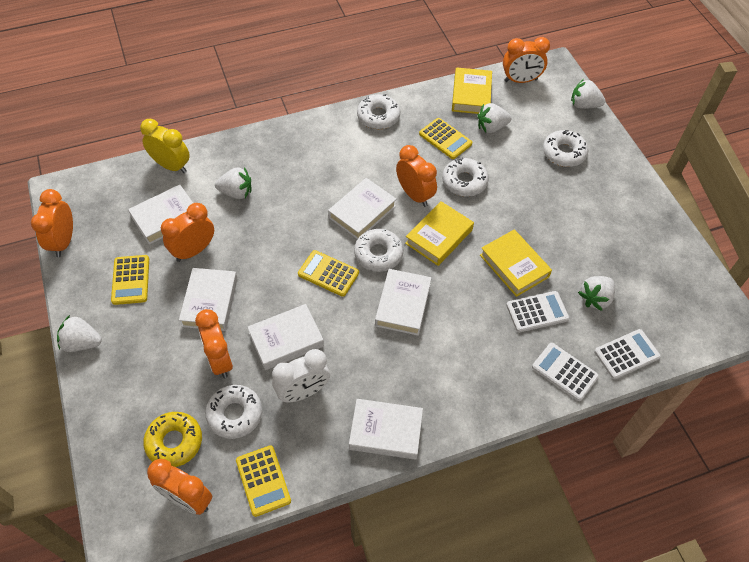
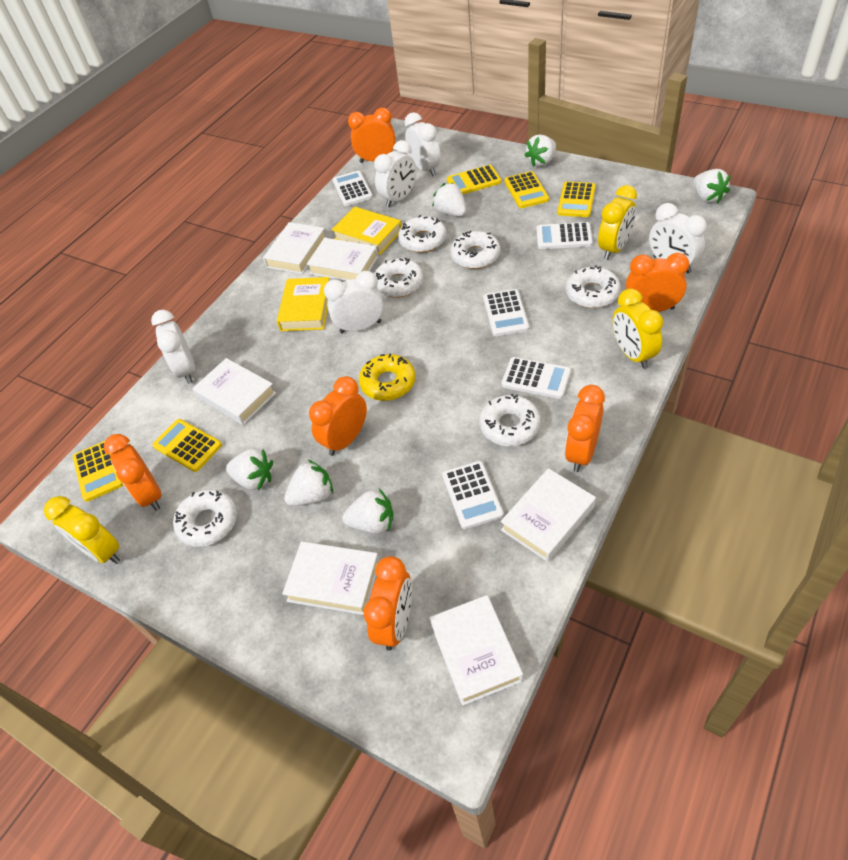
white calculator: [506,291,569,332] [532,343,599,401] [594,329,661,379] = 3 -> [333,171,373,206] [442,461,504,529] [483,289,529,336] [501,357,571,399] [536,222,593,249] = 5
white clock: [272,349,330,403] = 1 -> [151,310,195,384] [324,271,384,333] [374,140,417,207] [404,112,441,176] [649,203,707,273] = 5
white donut: [205,385,262,439] [354,229,403,272] [357,94,400,129] [442,158,489,197] [543,130,589,167] = 5 -> [173,489,237,547] [374,258,424,298] [398,215,447,253] [450,231,500,269] [479,394,541,446] [566,265,621,308] = 6
white strawberry: [57,315,102,352] [215,167,251,199] [477,103,512,133] [571,79,606,109] [578,276,615,311] = 5 -> [226,448,273,490] [284,460,333,506] [342,488,393,534] [432,183,466,217] [524,134,556,167] [694,169,731,203] = 6
yellow book: [405,201,474,266] [452,67,492,114] [480,229,552,297] = 3 -> [277,277,329,331] [332,207,402,255] = 2
yellow calculator: [111,255,149,305] [236,445,291,517] [298,250,359,297] [419,118,472,159] = 4 -> [73,440,124,502] [152,419,222,472] [447,165,501,194] [504,171,549,208] [557,182,596,217] = 5
yellow clock: [140,119,190,173] = 1 -> [44,496,120,564] [598,185,637,260] [613,288,663,369] = 3

